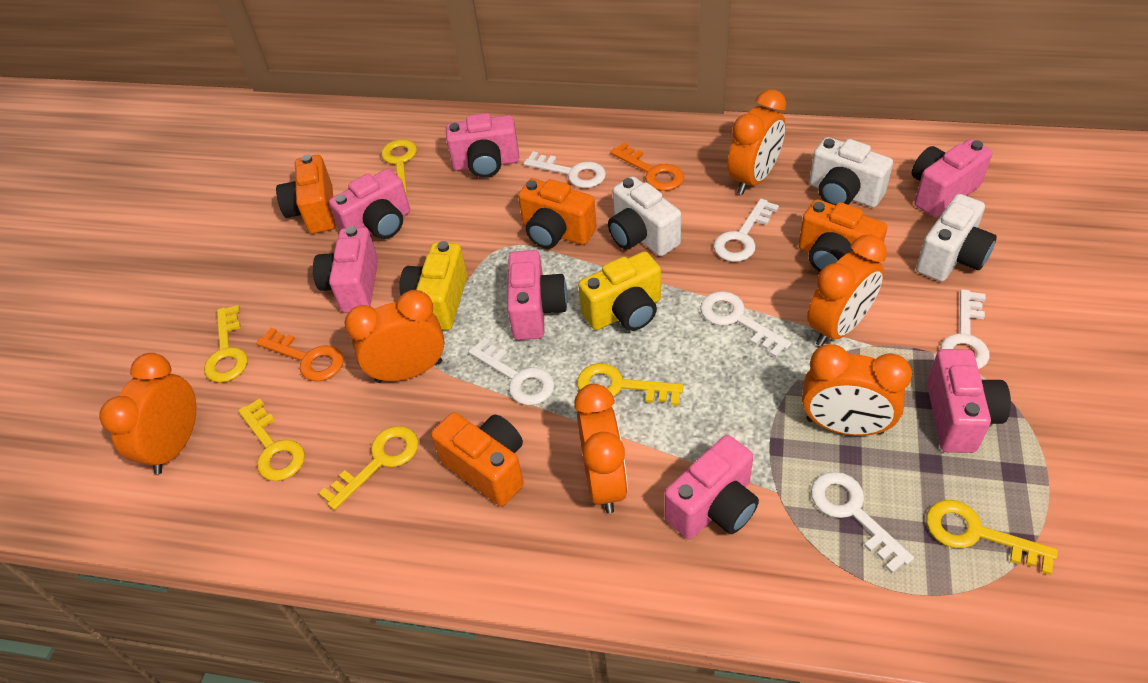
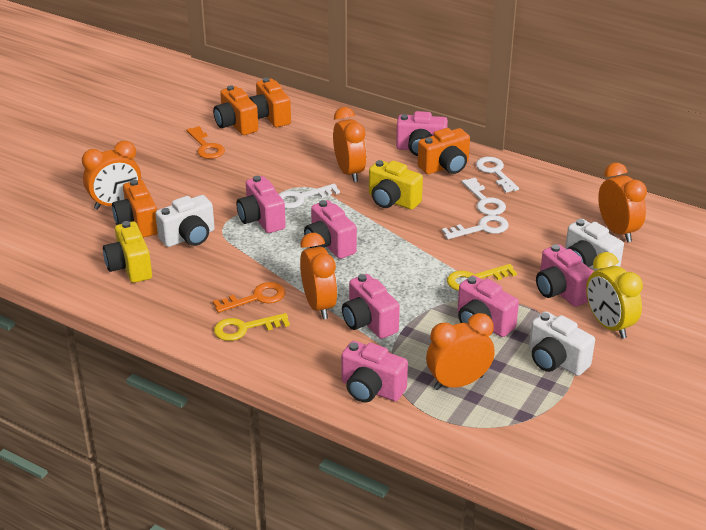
orange clock: [99,353,196,474] [345,290,445,383] [574,384,628,514] [728,89,786,195] [802,344,912,436] [807,235,887,346] = 6 -> [82,141,141,210] [300,233,337,319] [333,107,367,182] [426,313,495,390] [598,163,647,242] = 5
white key: [468,338,555,405] [524,151,606,188] [700,291,792,358] [714,199,779,262] [811,472,914,573] [941,289,990,369] = 6 -> [279,184,340,209] [442,215,508,239] [462,178,506,215] [476,157,519,193] = 4
yellow clock: none = 0 -> [586,252,643,339] = 1
yellow key: [204,305,248,383] [238,399,305,481] [319,426,419,510] [381,139,417,194] [577,363,683,406] [926,500,1058,575] = 6 -> [214,313,290,341] [447,264,517,291] = 2

